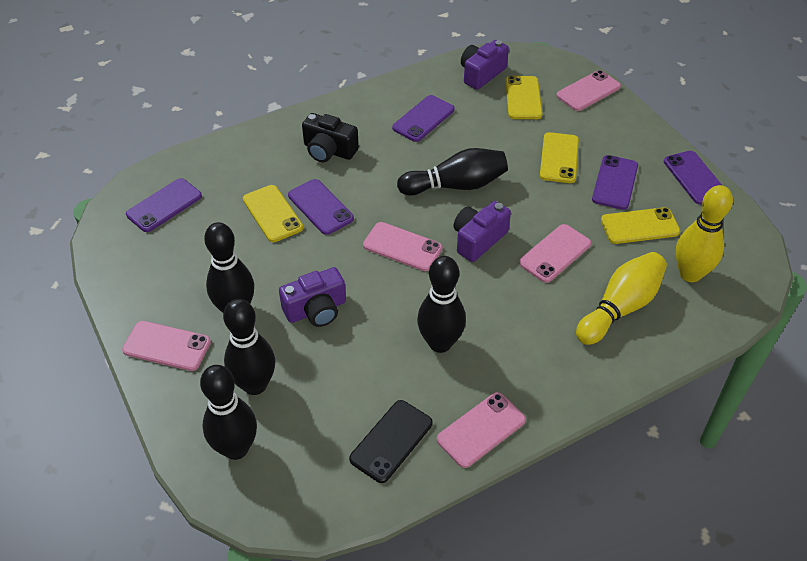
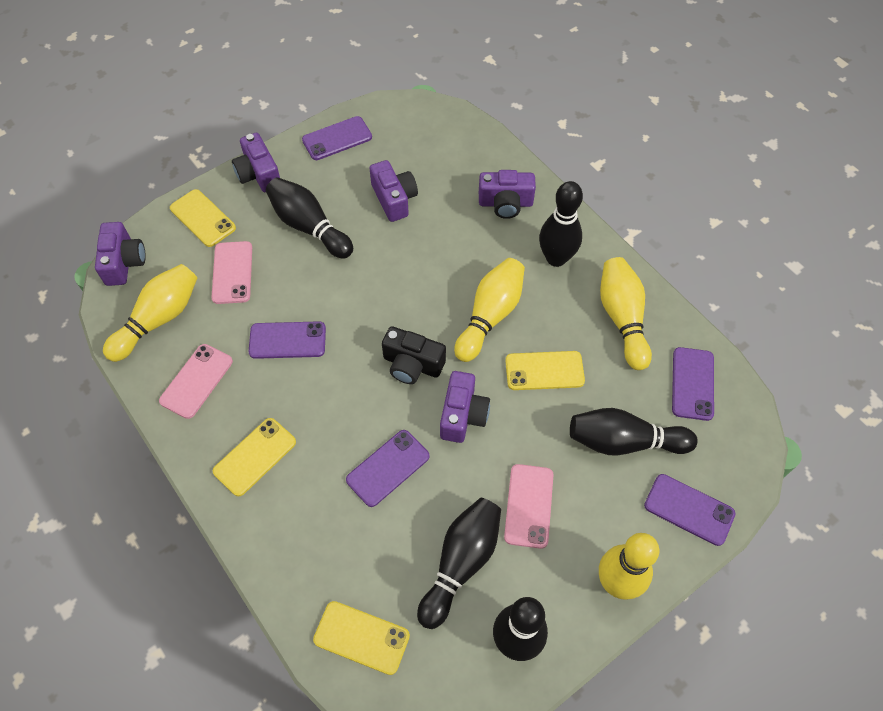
black phone: [349,400,433,483] = 1 -> none = 0
pink phone: [122,321,211,371] [363,222,442,271] [437,392,526,468] [519,224,591,283] [556,70,621,111] = 5 -> [159,344,233,419] [211,241,252,304] [504,464,553,549] = 3
purple camera: [279,267,346,327] [453,201,511,262] [461,40,509,90] = 3 -> [95,222,146,286] [232,133,280,192] [370,160,418,222] [440,371,490,443] [479,170,536,219] = 5
yellow bowling pin: [576,252,667,345] [676,185,733,282] = 2 -> [103,264,197,362] [454,258,525,362] [599,533,659,600] [600,257,652,370] = 4

